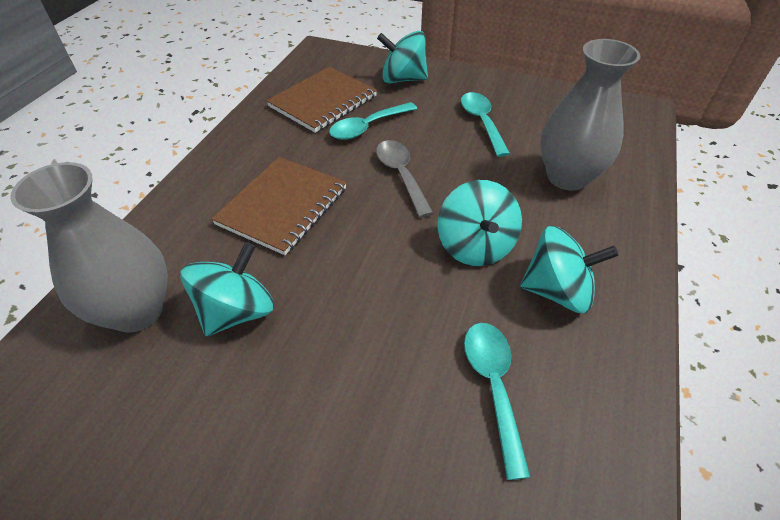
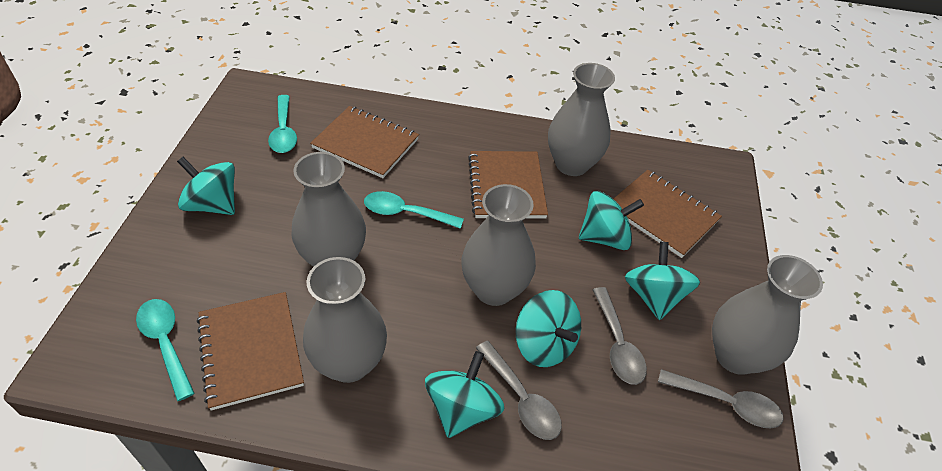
brown notebook: [211,157,347,255] [266,67,377,133] = 2 -> [197,292,304,411] [310,106,419,178] [468,151,548,218] [614,170,722,258] = 4
grey spoon: [376,140,433,218] = 1 -> [476,341,562,440] [593,287,647,385] [658,369,784,428] = 3
grey vase: [10,162,168,333] [540,39,640,191] = 2 -> [291,152,366,267] [303,257,387,383] [461,184,536,306] [548,63,615,176] [712,255,823,375] = 5
turquoise spinning top: [180,242,274,336] [377,31,428,84] [438,180,522,266] [520,226,619,313] = 4 -> [177,157,235,215] [425,351,504,438] [516,290,581,367] [579,191,644,250] [625,242,700,320] = 5

